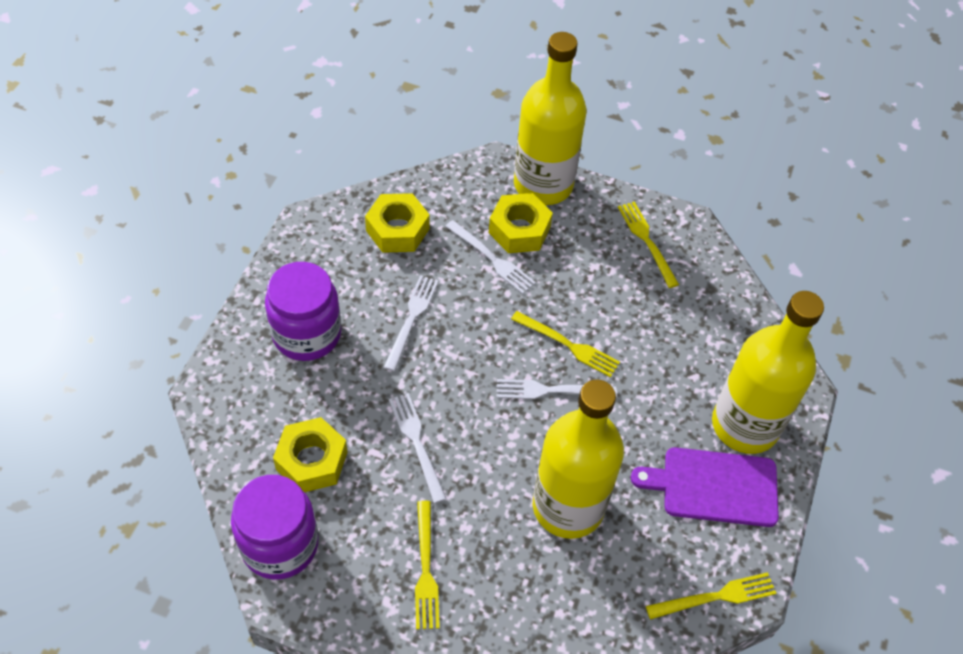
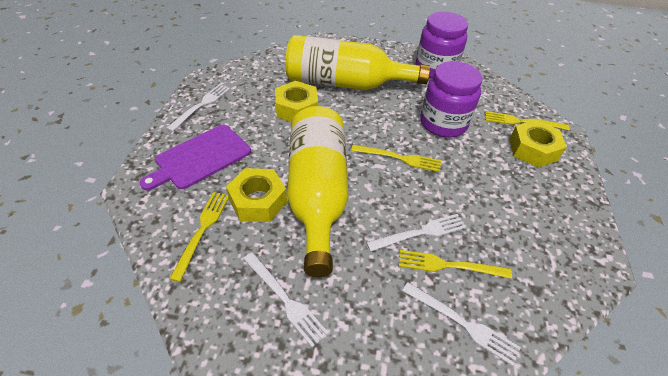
yellow bottle: [514,32,587,205] [533,380,624,539] [712,291,824,454] = 3 -> [285,35,430,90] [287,106,349,277] = 2

